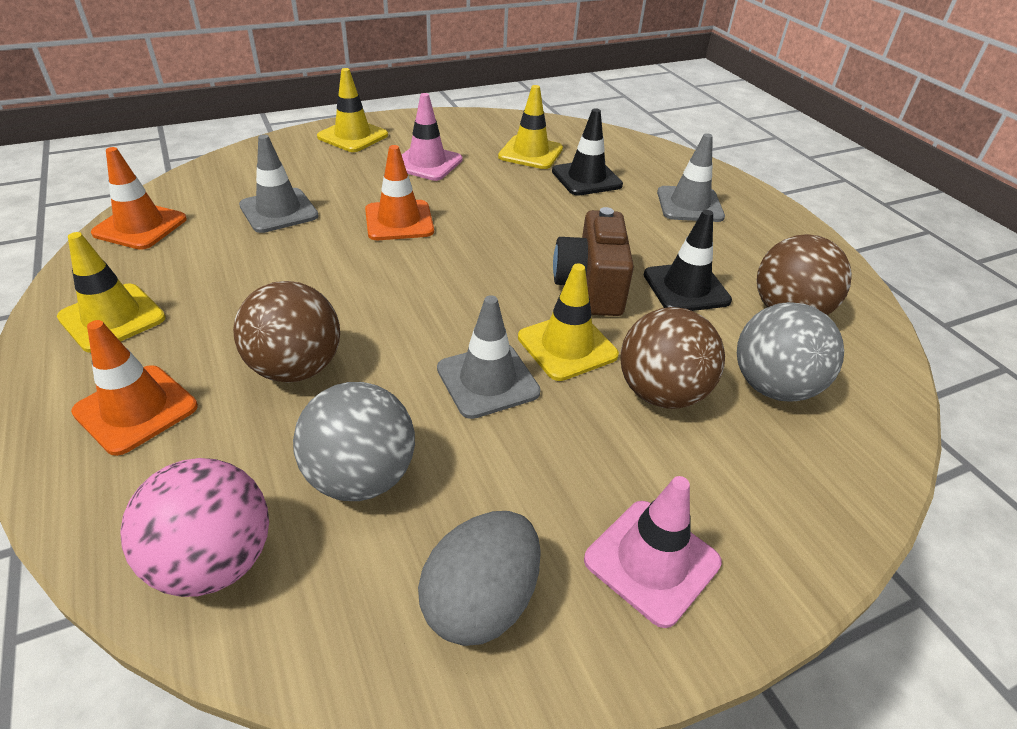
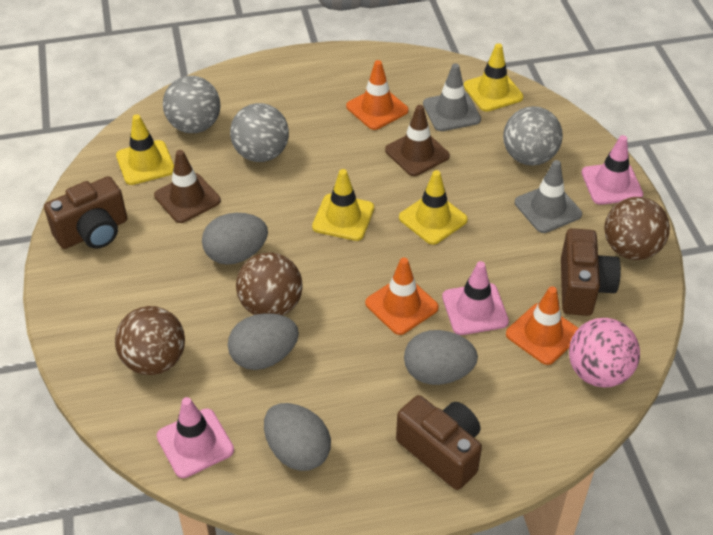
black traffic cone: [552,108,623,196] [644,210,732,311] = 2 -> none = 0
brown camera: [553,207,634,316] = 1 -> [44,176,127,249] [396,395,482,490] [561,228,621,316] = 3
brown traffic cone: none = 0 -> [154,150,221,223] [385,105,450,176] = 2
grey ball: [293,382,415,501] [737,302,844,402] = 2 -> [163,76,220,133] [230,103,289,162] [503,106,563,166] = 3
grey egg: [418,511,541,646] = 1 -> [202,213,268,265] [228,313,299,370] [264,403,331,471] [404,330,478,385] = 4
grey traffic cone: [239,134,318,233] [437,295,541,419] [657,133,725,222] = 3 -> [423,63,481,131] [515,160,582,233] = 2
pink traffic cone: [402,93,463,181] [584,476,722,628] = 2 -> [156,397,234,478] [442,261,509,335] [581,135,643,205] = 3

